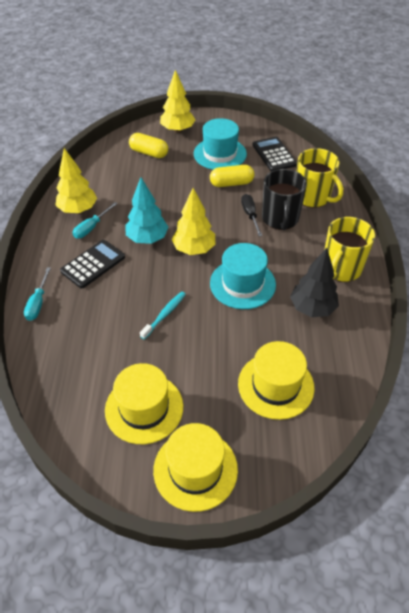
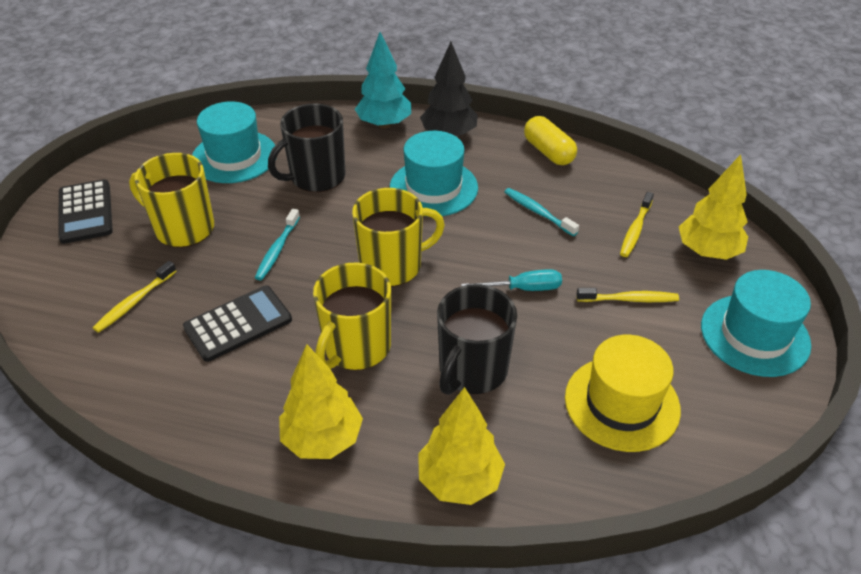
black mug: [262,169,307,230] = 1 -> [268,104,345,192] [437,284,517,395] = 2
black screwdriver: [241,194,262,236] = 1 -> none = 0
turquoise hat: [194,118,247,170] [210,243,276,309] = 2 -> [192,101,275,183] [390,131,478,216] [701,270,811,377] = 3
turquoise screwdriver: [24,267,51,321] [73,202,118,238] = 2 -> [461,269,562,291] = 1
turquoise toothbrush: [140,291,186,340] = 1 -> [255,209,300,280] [504,188,579,236] = 2
yellow capsule: [129,133,168,158] [210,165,254,187] = 2 -> [524,116,577,165] = 1
yellow hat: [105,363,183,444] [153,423,238,512] [238,341,314,420] = 3 -> [565,335,681,452] = 1
yellow mug: [297,148,343,208] [325,217,375,282] = 2 -> [129,153,214,247] [313,263,391,370] [352,188,445,287] = 3
yellow toothbrush: none = 0 -> [93,261,176,333] [576,288,679,302] [620,192,654,257] = 3

